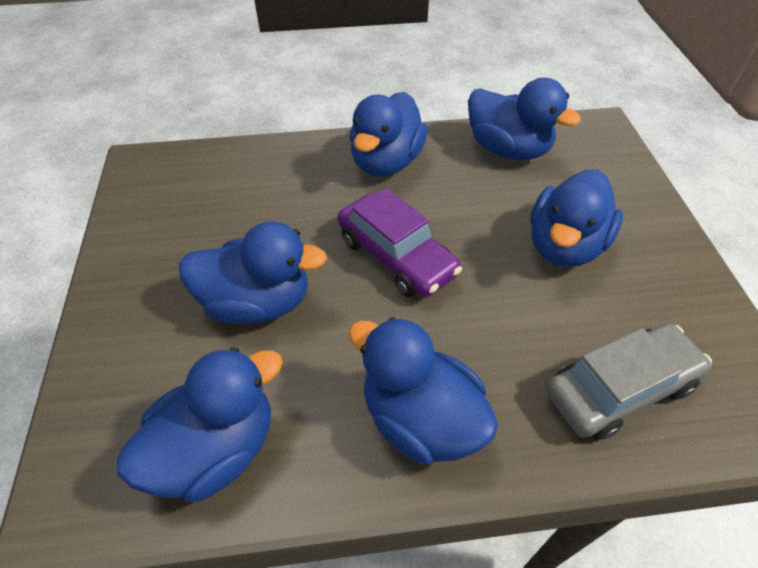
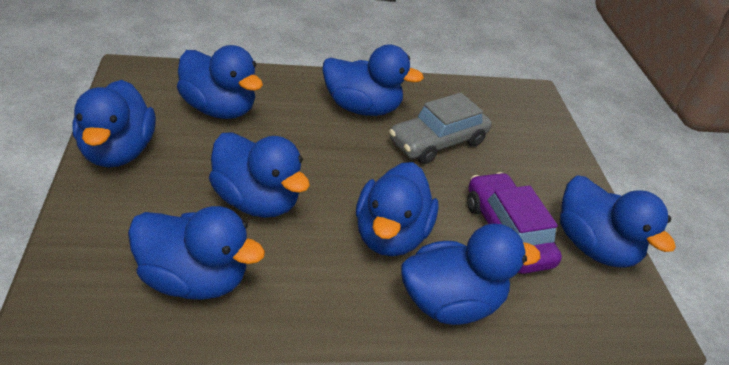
blue duck: [117,347,283,502] [179,221,327,324] [348,317,498,465] [349,92,428,176] [468,78,581,160] [530,169,623,267] = 6 -> [73,80,156,168] [128,206,265,300] [177,45,263,119] [209,132,310,218] [322,45,424,116] [356,162,439,256] [401,224,541,325] [560,175,676,268] = 8

